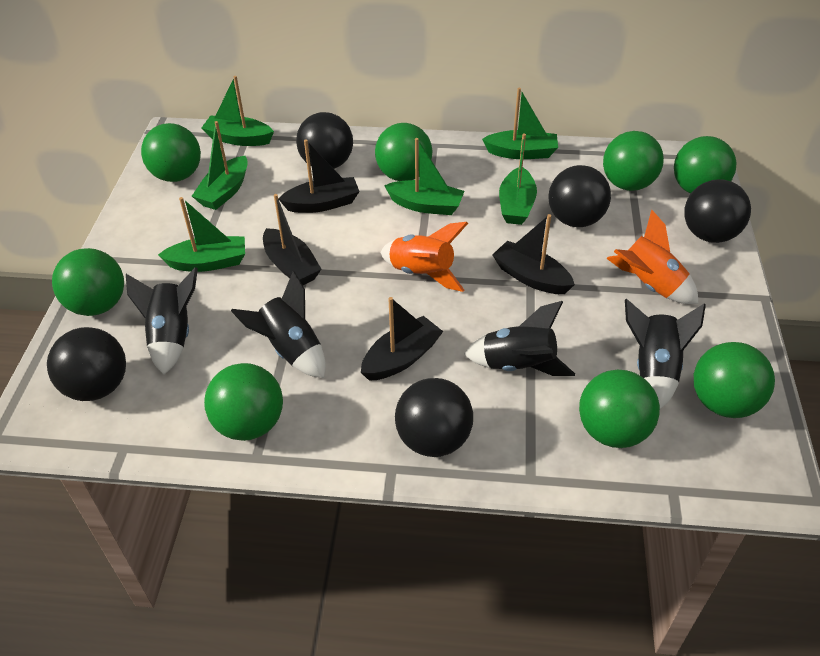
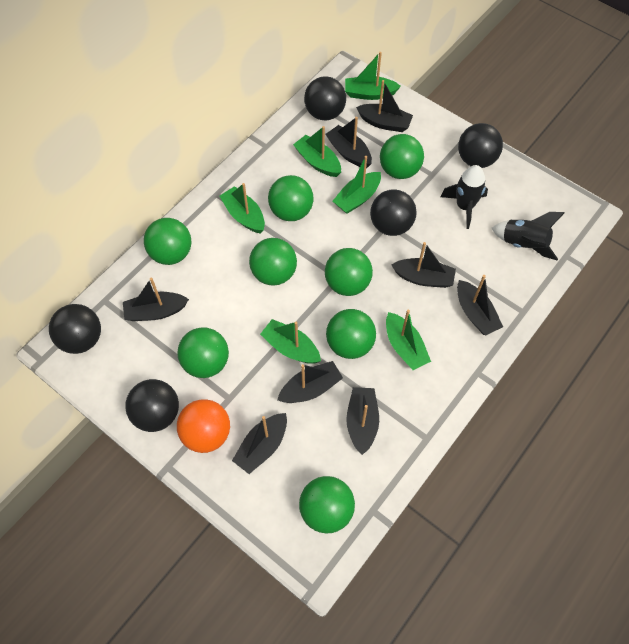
black boat: [263,194,321,285] [278,140,360,213] [361,297,443,381] [492,214,575,294] = 4 -> [123,278,189,321] [232,413,287,474] [277,361,343,403] [326,117,372,168] [346,387,379,455] [356,80,413,132] [392,242,456,288] [457,275,503,335] = 8
black rocket: [126,267,198,375] [231,271,326,378] [464,301,575,376] [625,299,706,409] = 4 -> [440,165,488,229] [492,212,564,260] = 2
orange ball: none = 0 -> [177,399,230,453] = 1
orange rocket: [380,222,468,292] [606,210,699,304] = 2 -> none = 0

